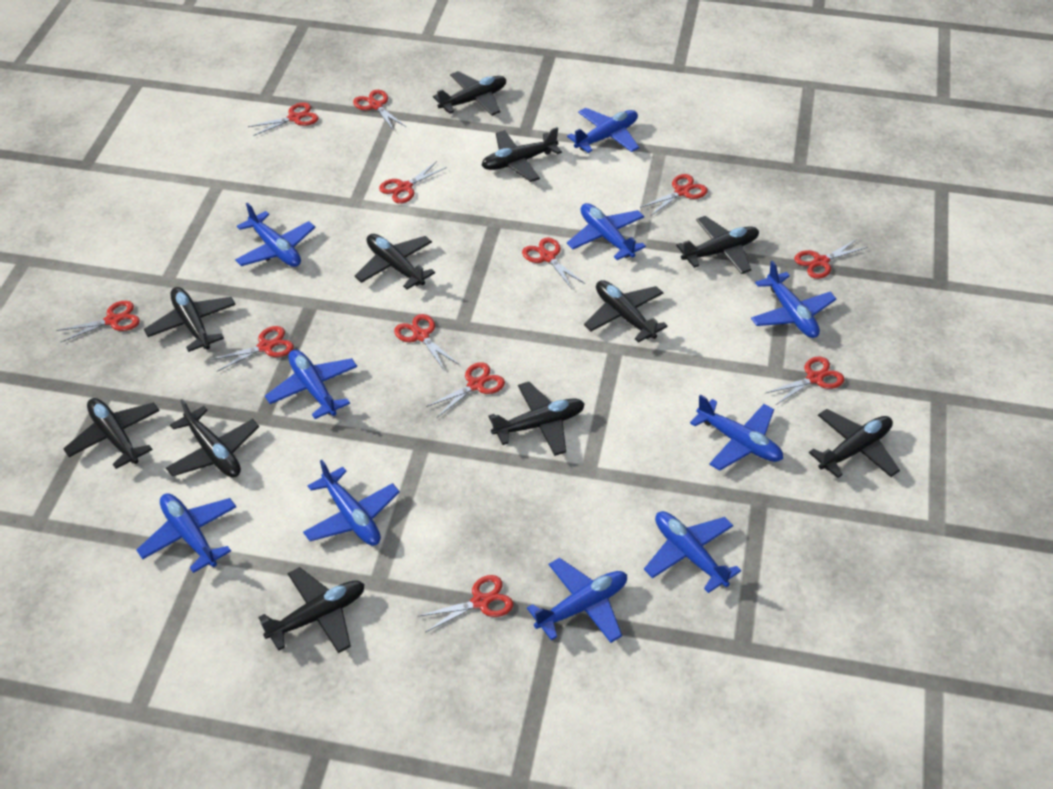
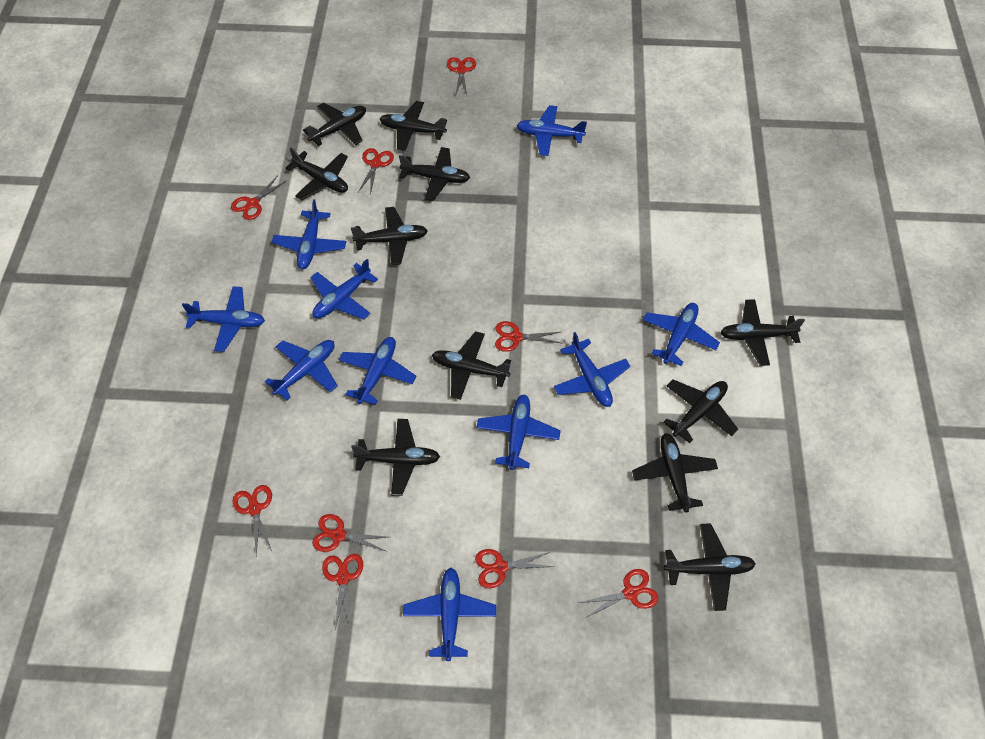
red scissors: [56,301,140,342] [210,326,294,372] [248,102,319,136] [353,90,406,131] [379,161,447,204] [394,314,458,371] [417,575,513,633] [426,362,505,417] [522,237,585,289] [640,174,708,216] [766,356,844,405] [794,238,868,279] = 12 -> [231,175,286,220] [232,485,272,555] [312,514,388,552] [322,554,363,629] [358,148,394,195] [447,57,476,96] [475,549,554,588] [495,321,561,352] [579,569,658,618] = 9

